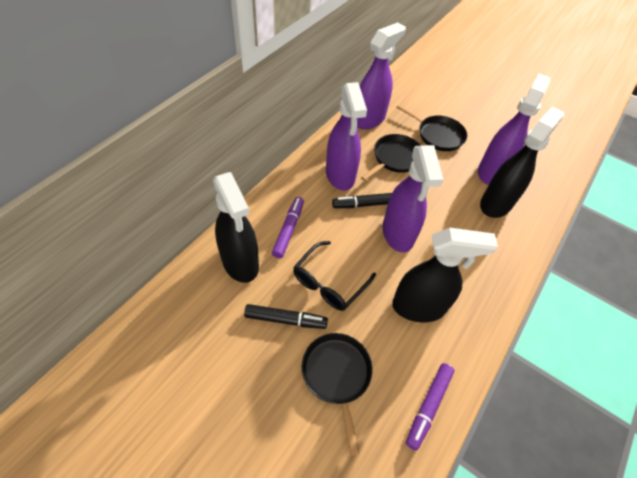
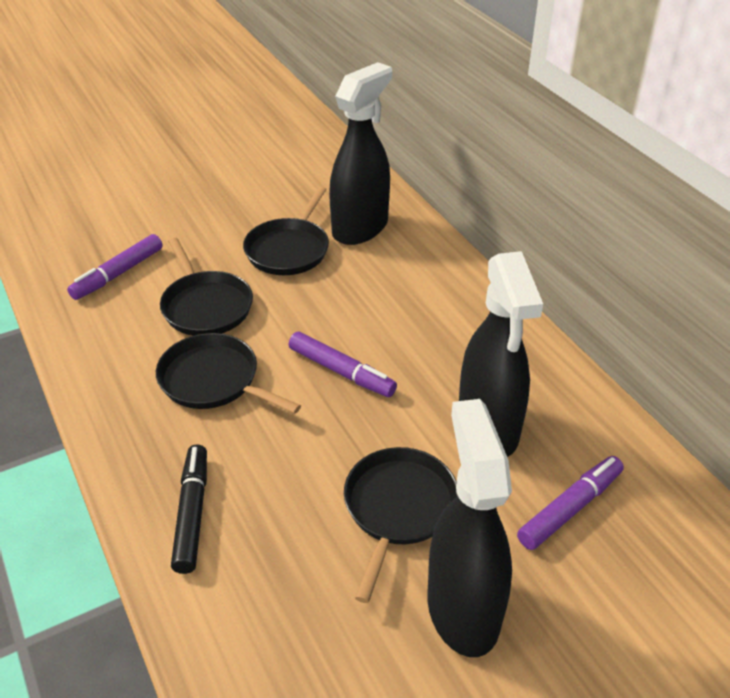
black glasses: [293,241,376,311] = 1 -> none = 0
black marker: [244,304,328,329] [332,193,392,208] = 2 -> [171,444,207,574] = 1
black pan: [302,333,373,456] [361,134,421,181] [396,104,467,151] = 3 -> [156,333,301,414] [160,238,253,336] [243,186,329,275] [344,447,458,603] = 4
purple marker: [272,197,304,258] [406,363,455,451] = 2 -> [67,234,163,300] [289,332,397,397] [517,456,624,550] = 3
purple spray bottle: [326,82,367,190] [357,22,406,129] [383,145,444,253] [478,74,551,185] = 4 -> none = 0

